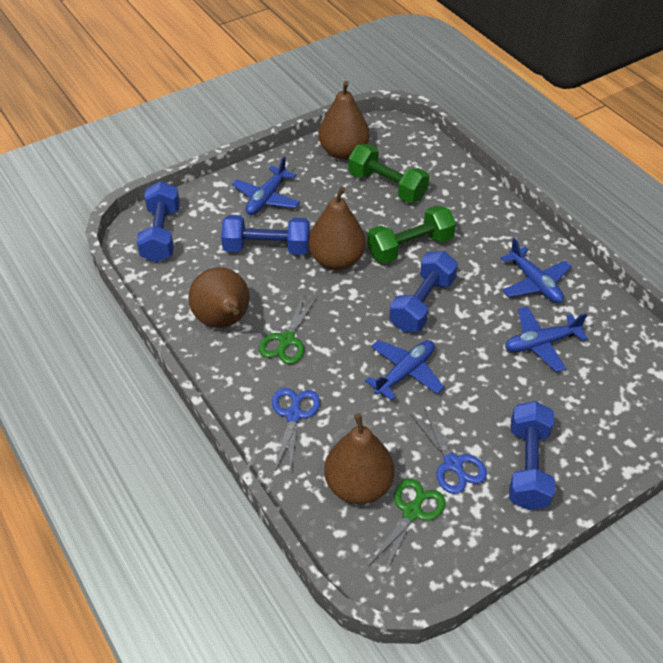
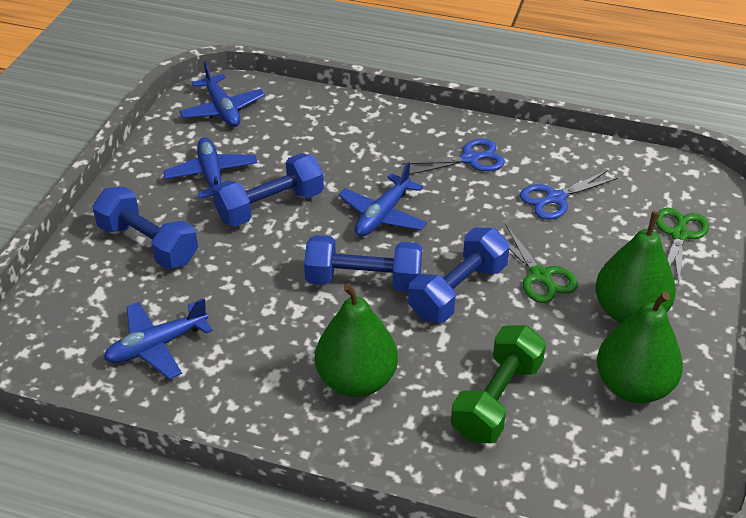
brown pear: [189,267,250,328] [309,187,366,270] [318,81,370,160] [324,413,395,504] = 4 -> none = 0
green dumbbell: [348,144,429,203] [367,205,456,264] = 2 -> [451,325,546,443] = 1
green pear: none = 0 -> [315,283,398,397] [595,211,676,323] [597,292,683,403] = 3

